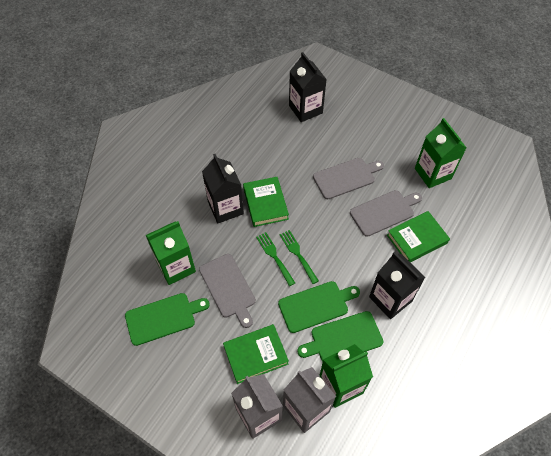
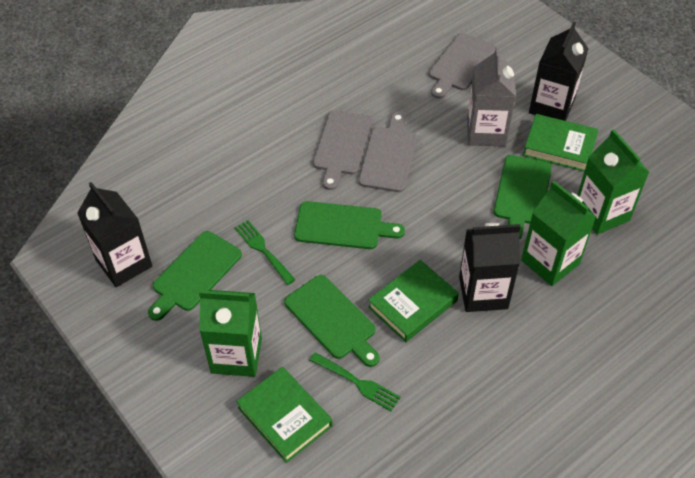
green cutting board: [125,293,210,346] [278,281,360,333] [297,311,383,362] = 3 -> [148,231,242,321] [284,275,380,367] [294,201,405,249] [494,155,552,240] = 4
grey carton: [231,374,283,439] [283,367,336,433] = 2 -> [467,46,516,147] = 1

